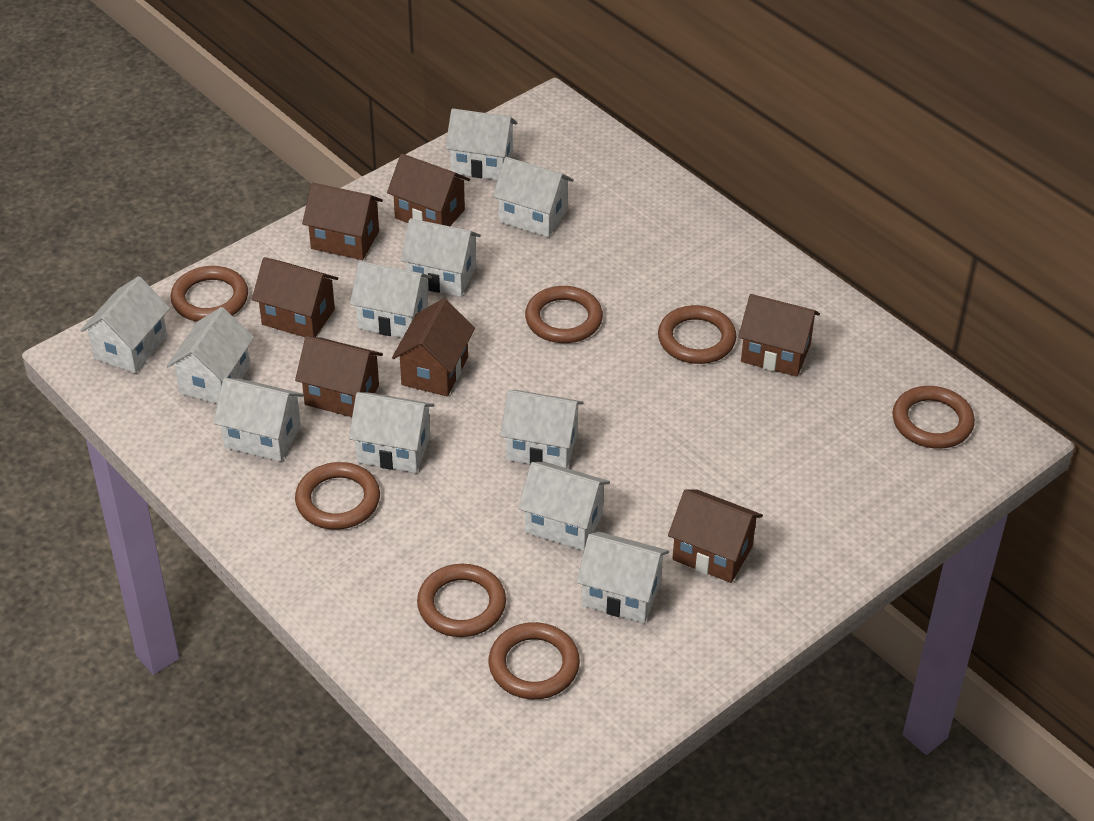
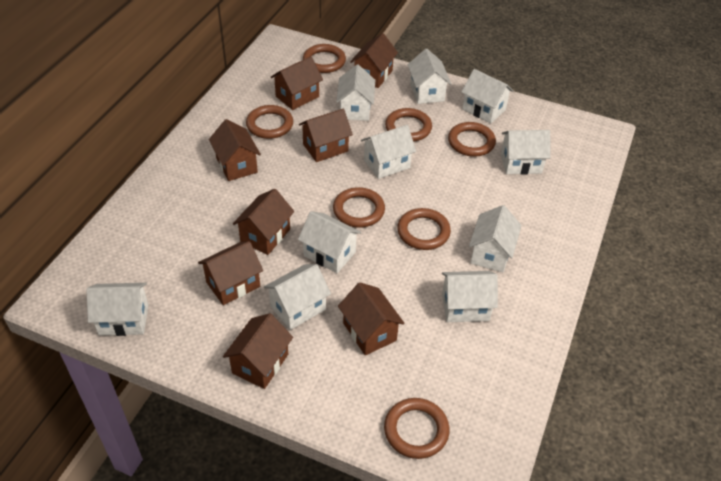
brown house: [252,257,338,337] [295,336,383,417] [302,183,383,260] [387,154,470,226] [392,298,475,396] [668,489,763,583] [738,294,820,377] = 7 -> [198,241,263,305] [209,119,261,181] [223,313,293,389] [233,189,294,255] [270,56,323,110] [299,109,353,162] [338,283,405,355] [350,33,398,88] = 8
white house: [80,276,170,373] [167,307,254,404] [214,378,304,462] [349,392,434,473] [350,261,432,338] [401,218,481,297] [445,108,517,180] [493,157,574,237] [500,390,583,468] [518,462,610,551] [576,532,669,623] = 11 -> [86,283,148,336] [264,264,331,330] [298,211,361,273] [336,64,375,121] [361,125,416,179] [408,49,451,104] [442,271,498,322] [461,69,514,123] [469,205,522,272] [501,130,550,175] = 10

